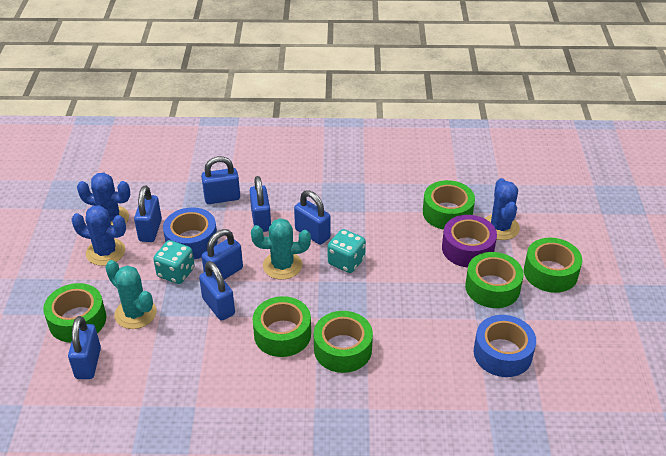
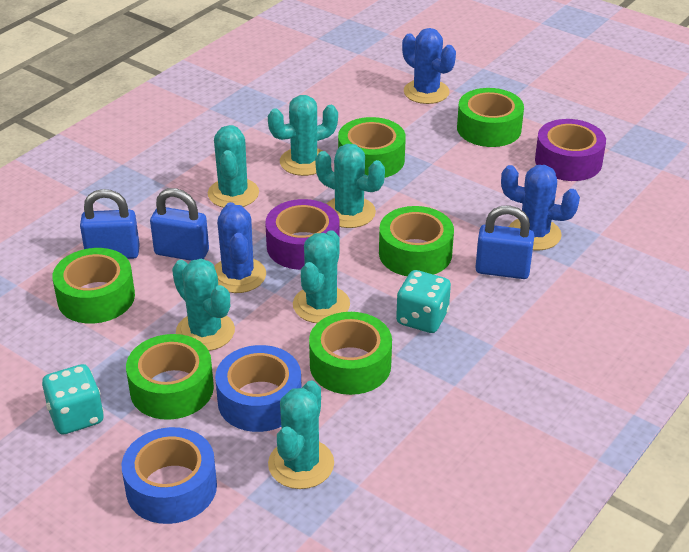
blue padlock: [68,316,101,379] [134,185,162,242] [199,261,235,321] [201,156,240,204] [202,229,243,280] [250,176,271,232] [294,190,331,245] = 7 -> [80,189,140,259] [150,188,209,261] [475,205,534,279] = 3
purple tape: [442,215,497,267] = 1 -> [265,199,339,270] [535,119,606,181] = 2
turquoise cactus: [105,260,157,329] [251,218,311,280] = 2 -> [172,258,235,351] [208,125,259,208] [268,95,338,176] [268,380,334,489] [293,230,350,323] [315,144,385,228] = 6

